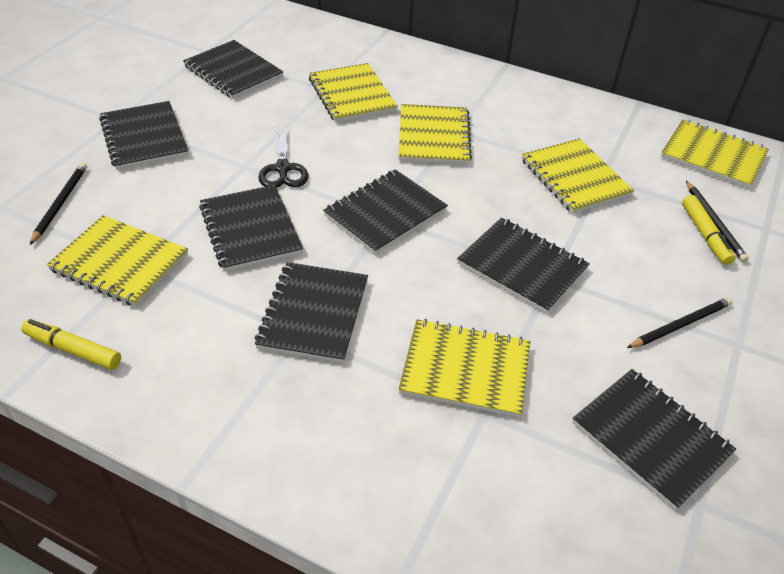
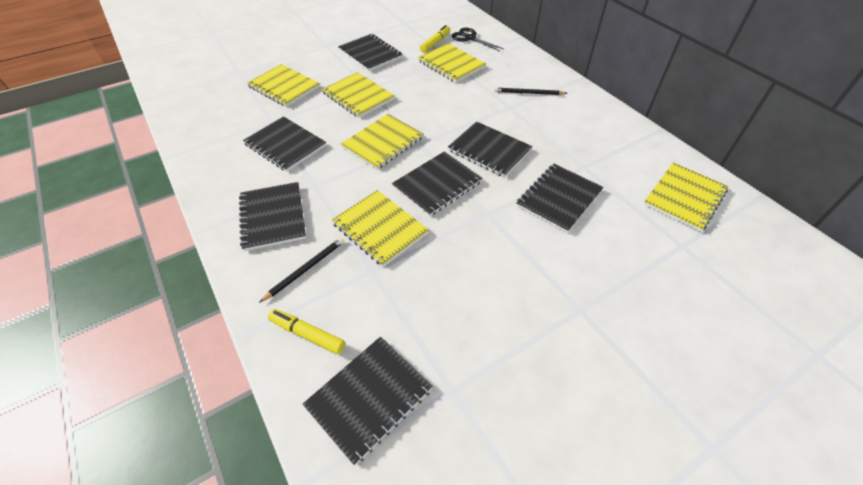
black pencil: [30,163,87,245] [627,297,732,348] [686,181,749,262] = 3 -> [259,238,344,303] [494,87,567,95] = 2

